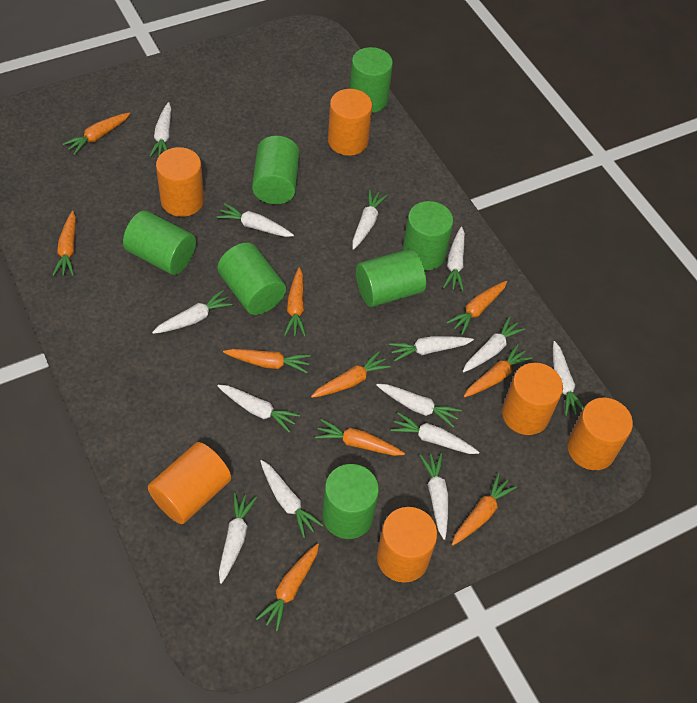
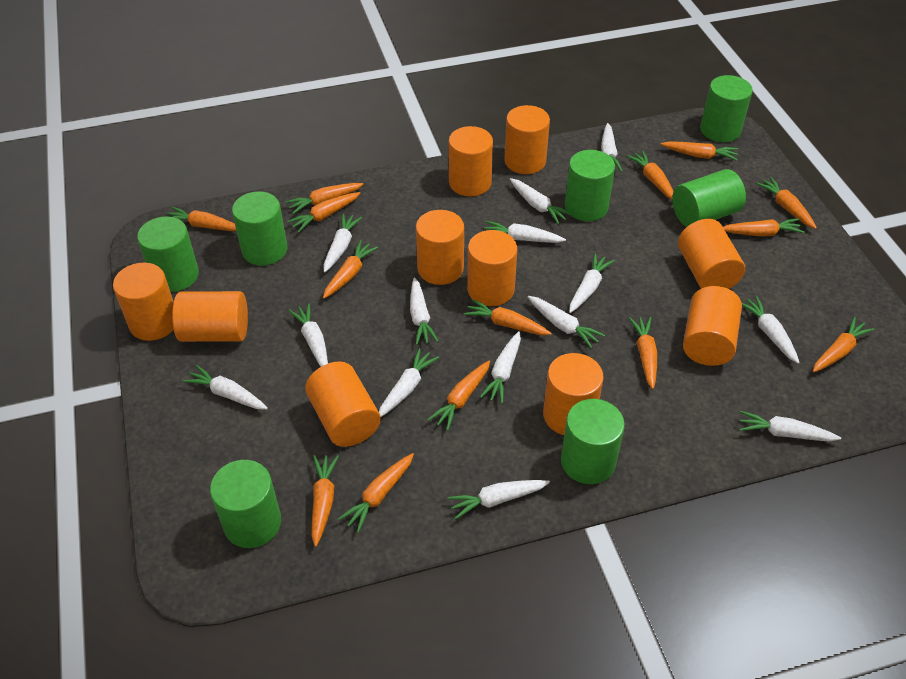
orange carrot: [53,211,76,276] [63,112,130,155] [223,349,311,373] [256,543,319,632] [284,267,306,337] [311,351,391,398] [315,419,405,456] [446,281,507,335] [452,473,517,545] [464,344,533,397] = 10 -> [167,207,236,231] [286,183,364,214] [287,192,360,233] [311,455,339,547] [323,240,378,299] [338,453,414,533] [427,361,490,431] [464,299,552,335] [627,151,674,199] [629,317,657,389] [661,141,738,161] [723,218,805,237] [756,177,817,229] [813,317,874,372] = 14
orange cylinder: [148,442,231,524] [156,147,204,217] [328,89,372,156] [377,507,438,583] [502,363,563,435] [567,398,633,470] = 6 -> [113,263,174,341] [172,291,248,342] [305,361,381,447] [416,210,464,285] [449,126,493,197] [467,230,517,306] [504,105,550,174] [543,353,604,435] [678,219,745,289] [683,286,742,366] = 10

